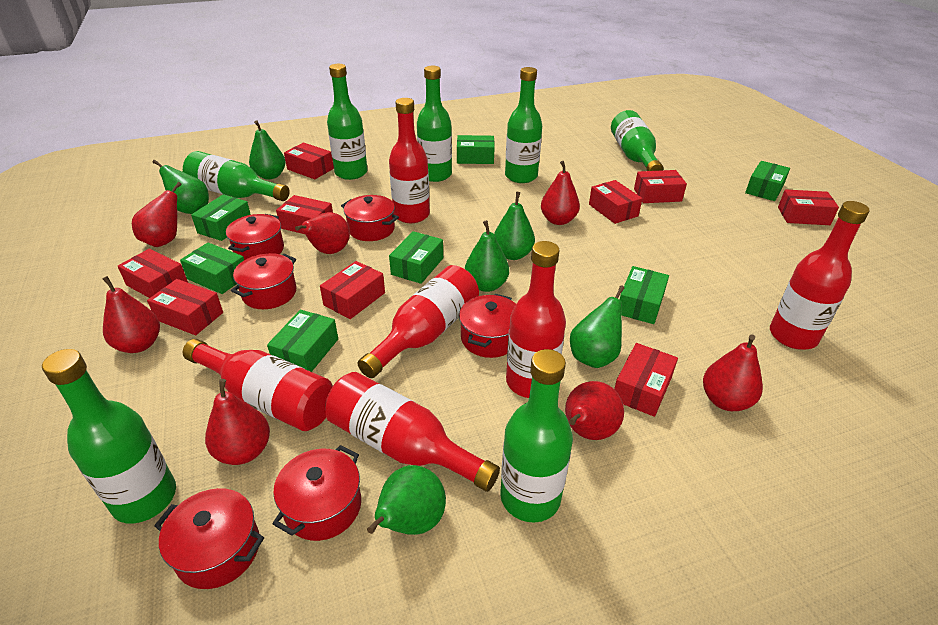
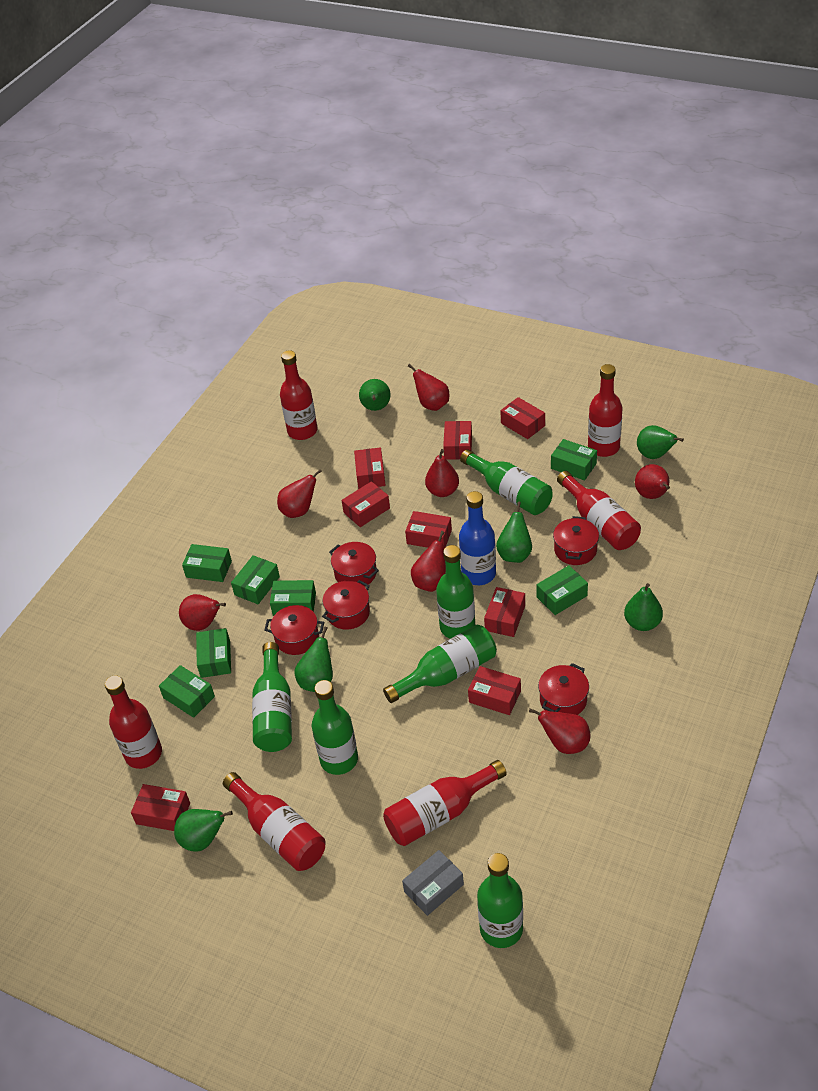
blue bottle: none = 0 -> [459,491,496,585] = 1
green bottle: [42,349,176,524] [183,151,290,201] [327,64,368,180] [417,66,452,182] [500,349,573,523] [505,67,542,183] [611,110,663,171] = 7 -> [252,642,292,752] [312,680,358,775] [383,624,497,703] [436,545,475,639] [460,449,553,515] [477,853,523,948] = 6
grey box: none = 0 -> [402,850,464,916] = 1
red box: [118,249,188,298] [147,279,223,335] [276,195,333,234] [284,143,334,179] [320,261,385,319] [589,180,642,224] [614,343,678,417] [634,170,687,203] [778,189,839,225] = 9 -> [131,784,190,831] [342,481,390,527] [354,447,386,489] [405,511,452,549] [443,421,472,460] [468,666,521,715] [484,587,525,637] [500,397,545,439] = 8
red pot: [154,488,264,589] [226,214,284,260] [231,253,297,309] [273,445,361,541] [341,195,399,241] [459,294,516,358] = 6 -> [264,605,324,655] [322,580,370,630] [329,542,379,587] [538,663,589,715] [553,516,599,565] = 5

